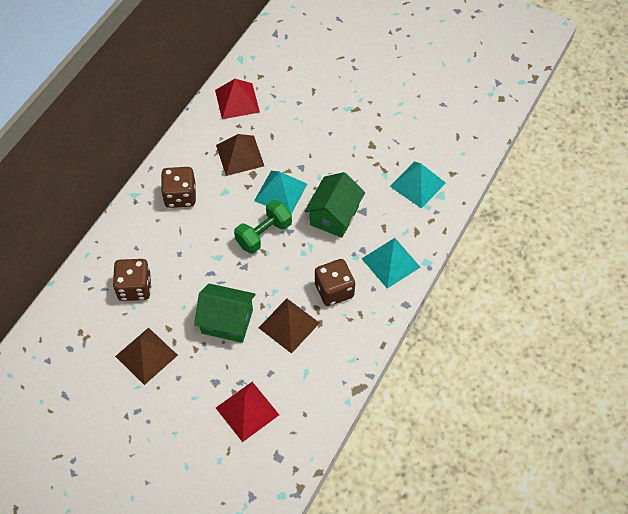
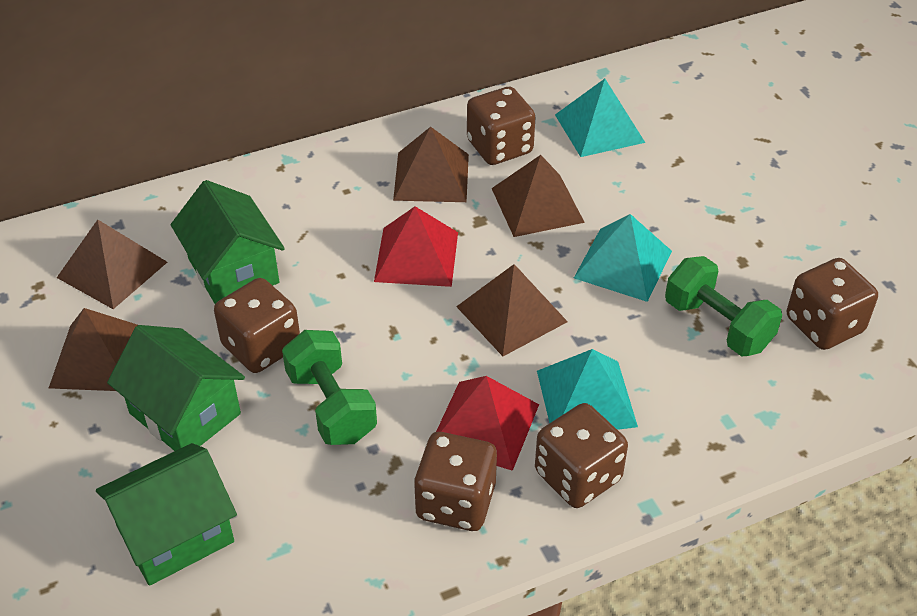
brown dice: [113,259,151,301] [161,167,196,208] [315,259,355,306] = 3 -> [214,278,300,373] [414,432,497,531] [467,87,535,165] [535,403,628,508] [787,258,878,350] = 5
brown pyramid: [115,328,178,385] [216,134,264,176] [259,298,320,354] = 3 -> [49,308,138,391] [57,220,167,309] [393,127,469,202] [456,264,568,356] [491,155,585,237] = 5
green dumbbell: [234,200,292,254] = 1 -> [282,330,377,445] [665,256,782,356] = 2
green house: [194,283,256,343] [304,172,365,238] = 2 -> [96,443,237,586] [107,325,245,451] [171,180,285,304] = 3

